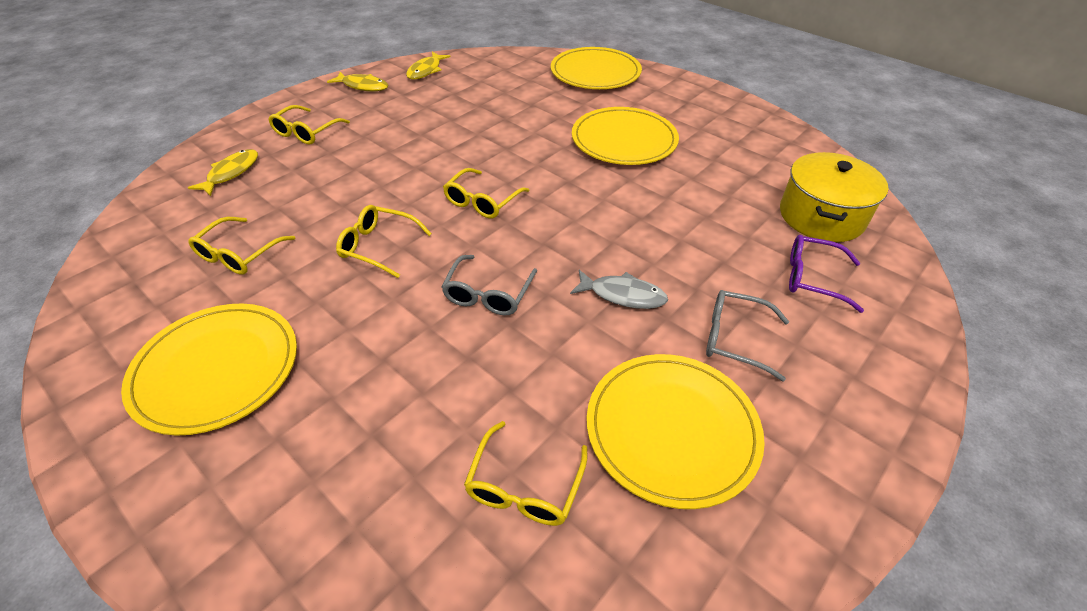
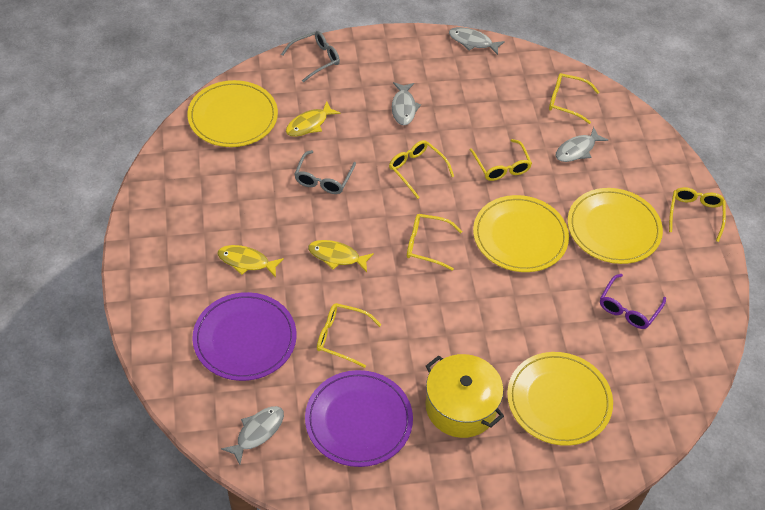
grey fish: [570,270,668,309] = 1 -> [221,406,284,465] [392,82,421,125] [449,27,505,55] [556,127,608,162] = 4
purple plate: none = 0 -> [192,292,296,381] [305,370,413,467] = 2
yellow glasses: [188,217,295,275] [268,105,350,145] [336,205,432,278] [443,168,530,219] [464,421,588,526] = 5 -> [317,303,381,368] [389,140,454,199] [407,214,462,271] [469,139,532,181] [549,73,600,124] [669,187,726,242] = 6

